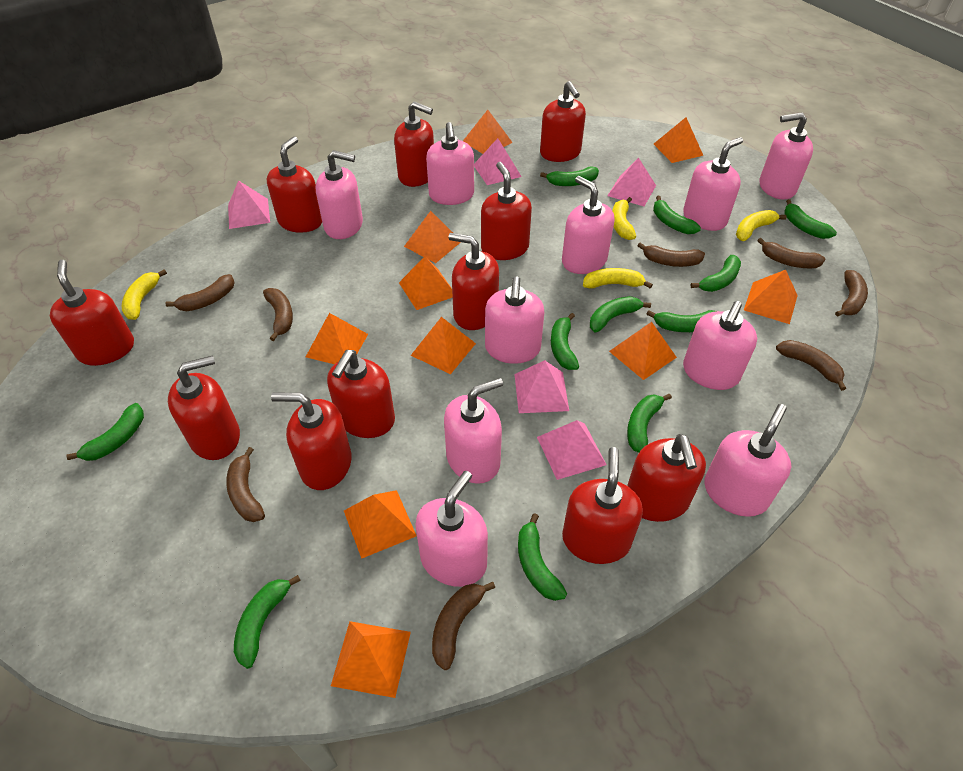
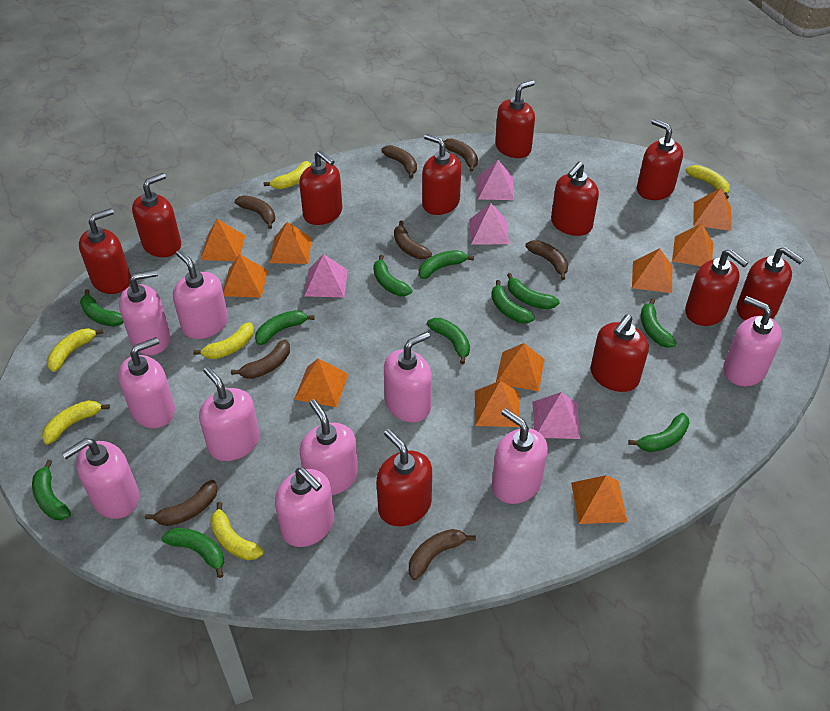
pink pyramid: [228,180,270,229] [474,138,522,185] [514,360,569,413] [537,420,607,480] [607,158,656,206] = 5 -> [304,254,348,297] [469,203,509,245] [478,160,514,200] [532,392,581,439] = 4
yellow banana: [122,270,167,320] [583,268,653,289] [612,197,636,240] [736,210,787,241] = 4 -> [42,400,110,445] [47,328,104,372] [193,322,254,359] [210,502,264,560] [264,161,311,189] [686,165,730,199] = 6

